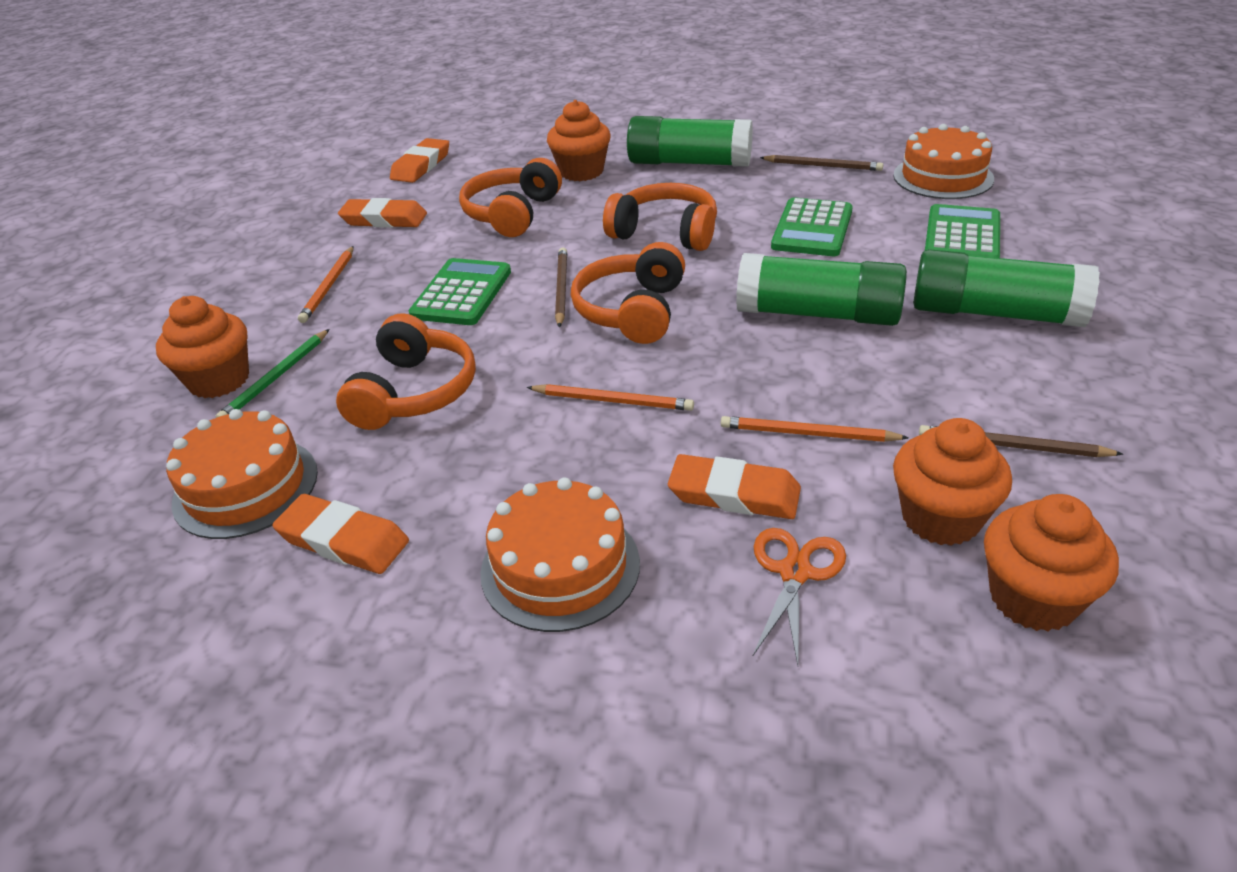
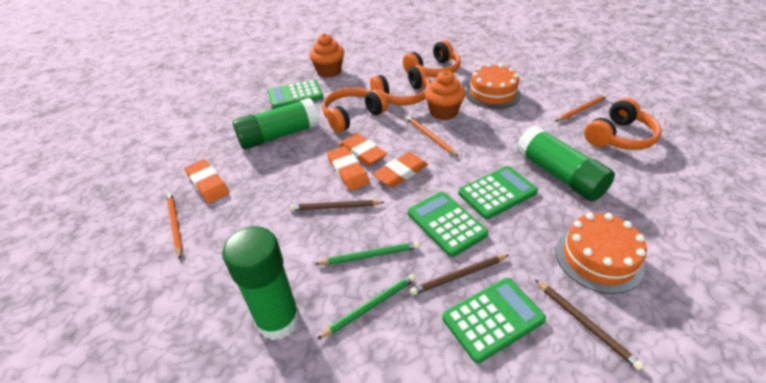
green calculator: [409,258,511,325] [771,197,853,256] [925,204,1000,258] = 3 -> [268,80,323,109] [408,192,488,257] [442,278,546,363] [458,166,538,219] = 4
green pencil: [216,329,329,418] = 1 -> [315,242,419,265] [317,274,416,339] = 2
orange cake: [166,409,318,539] [481,477,640,632] [893,124,994,199] = 3 -> [465,63,521,109] [556,213,647,294] = 2
orange cupcake: [156,296,249,398] [547,100,611,181] [893,418,1012,546] [984,494,1119,631] = 4 -> [309,33,344,78] [424,71,466,120] = 2
orange scissors: [753,528,846,665] = 1 -> none = 0

